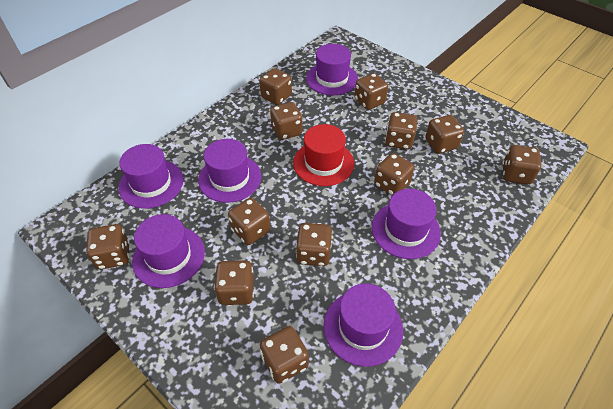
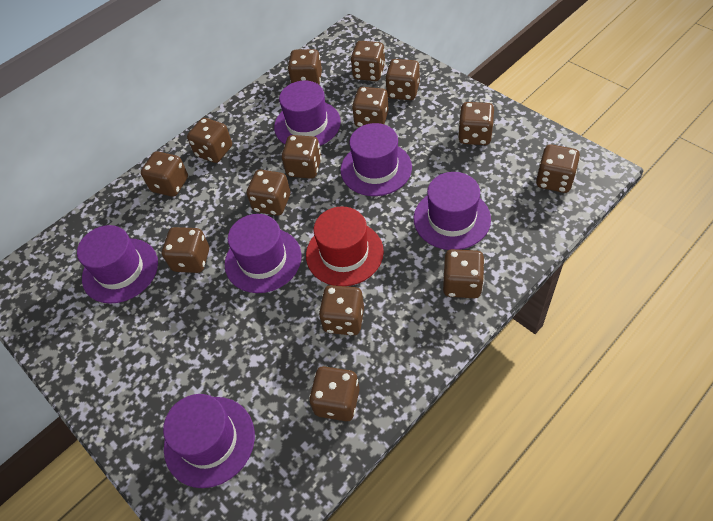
brown dice: [86,224,130,269] [214,260,254,305] [228,198,271,245] [259,68,292,105] [260,326,309,384] [270,102,303,140] [296,223,332,266] [354,73,388,110] [374,153,414,196] [385,112,417,150] [425,115,464,154] [502,145,541,185] = 12 -> [141,151,188,197] [162,227,209,273] [187,118,232,163] [247,170,290,216] [282,135,322,179] [288,49,322,85] [309,366,360,421] [319,285,364,336] [350,41,386,81] [352,87,389,127] [385,59,420,100] [443,249,485,298] [458,102,494,145] [536,144,580,193] = 14

